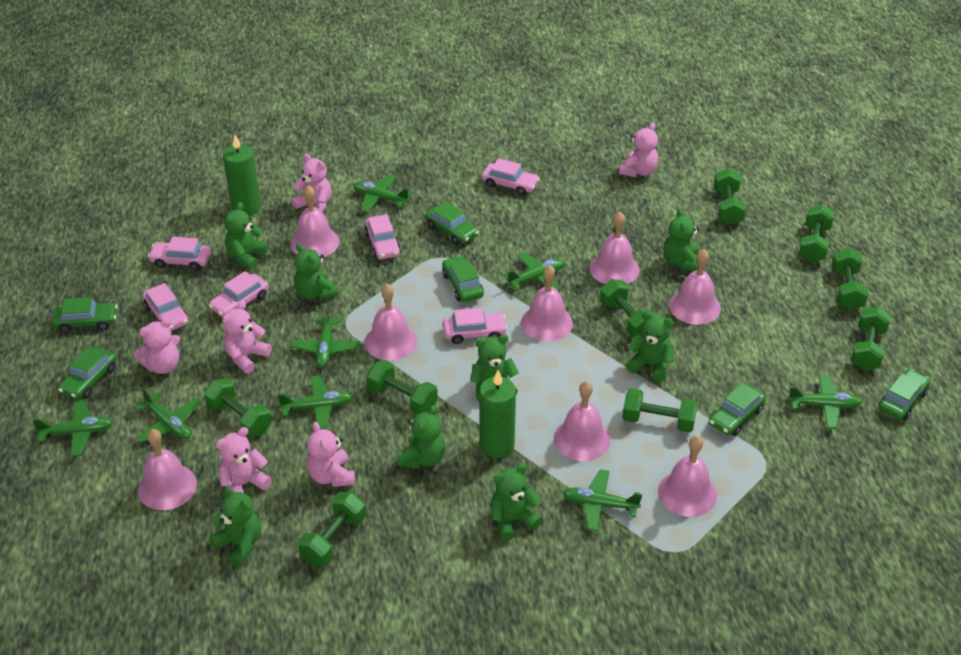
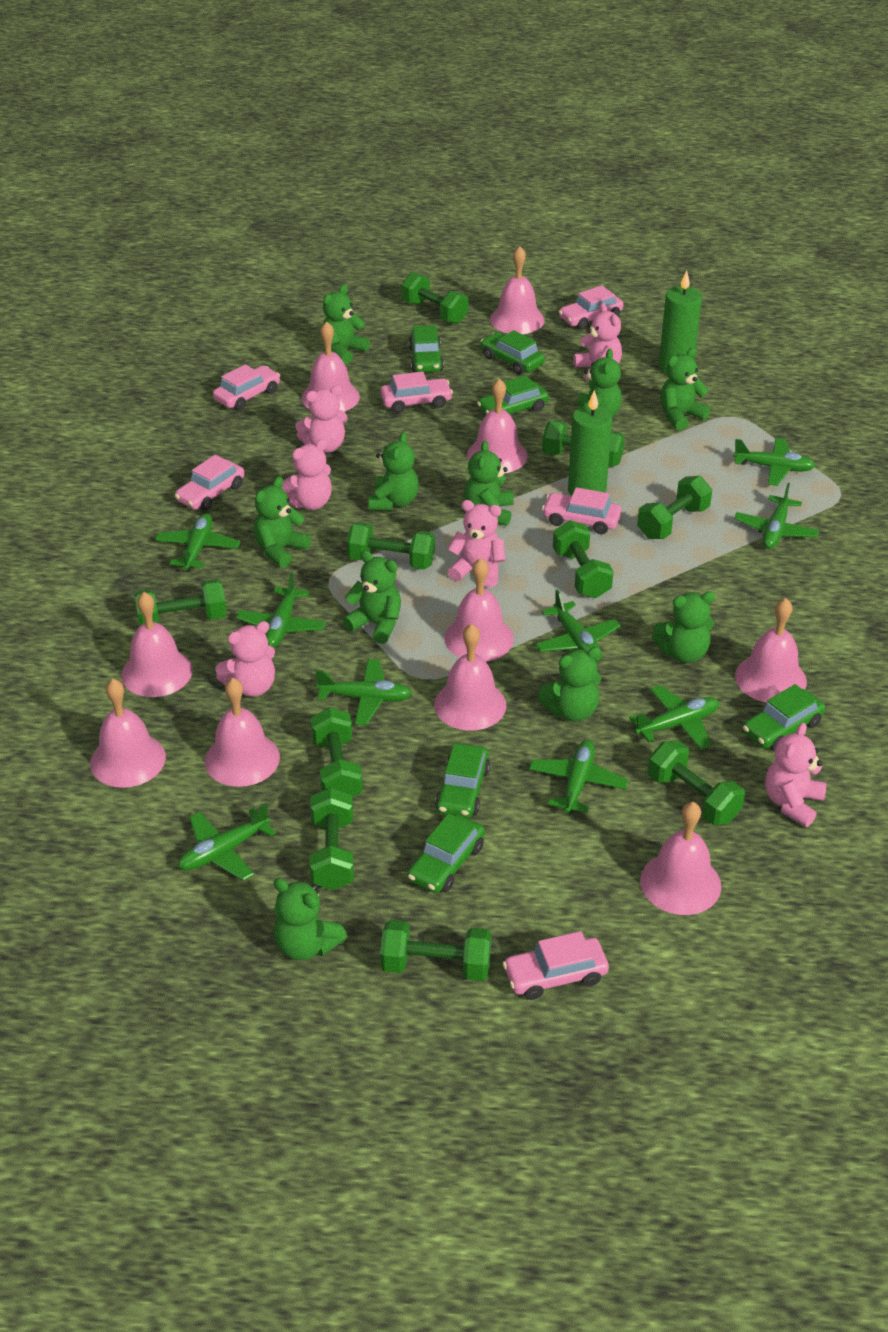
green dumbbell: [204,378,271,438] [298,492,366,566] [367,360,438,414] [600,279,655,338] [622,388,698,433] [714,168,746,225] [799,205,834,262] [832,248,869,310] [851,306,891,370] = 9 -> [134,579,227,626] [310,787,354,890] [311,707,363,797] [347,522,435,570] [380,920,492,981] [401,273,468,324] [542,420,625,467] [553,520,614,598] [637,476,712,539] [648,740,745,825] = 10
green plane: [33,400,113,456] [135,387,201,443] [277,376,353,429] [290,306,360,367] [353,175,412,212] [503,252,565,291] [563,469,642,531] [788,375,862,429] = 8 -> [155,513,240,570] [178,803,276,881] [236,573,326,647] [316,659,412,725] [529,740,629,814] [535,589,621,662] [629,685,719,750] [733,438,815,486] [734,483,819,549] = 9
green teddy bear: [210,486,261,566] [224,202,268,270] [294,243,339,300] [397,405,445,469] [471,334,519,402] [491,464,542,541] [626,311,674,382] [664,208,700,271] = 8 -> [254,477,311,568] [273,878,347,961] [322,284,370,364] [343,550,401,644] [369,432,419,510] [464,441,514,526] [537,647,601,722] [577,349,622,417] [652,592,715,663] [660,348,710,431] = 10
pink bell: [138,429,197,510] [290,185,339,257] [365,284,417,361] [521,265,573,341] [554,381,610,461] [590,212,640,284] [658,435,717,517] [669,249,721,325] = 8 -> [90,679,166,788] [121,592,193,697] [205,678,280,787] [302,321,360,412] [434,624,507,731] [444,558,514,661] [467,378,528,473] [490,246,545,334] [640,802,721,915] [735,598,807,703] = 10

